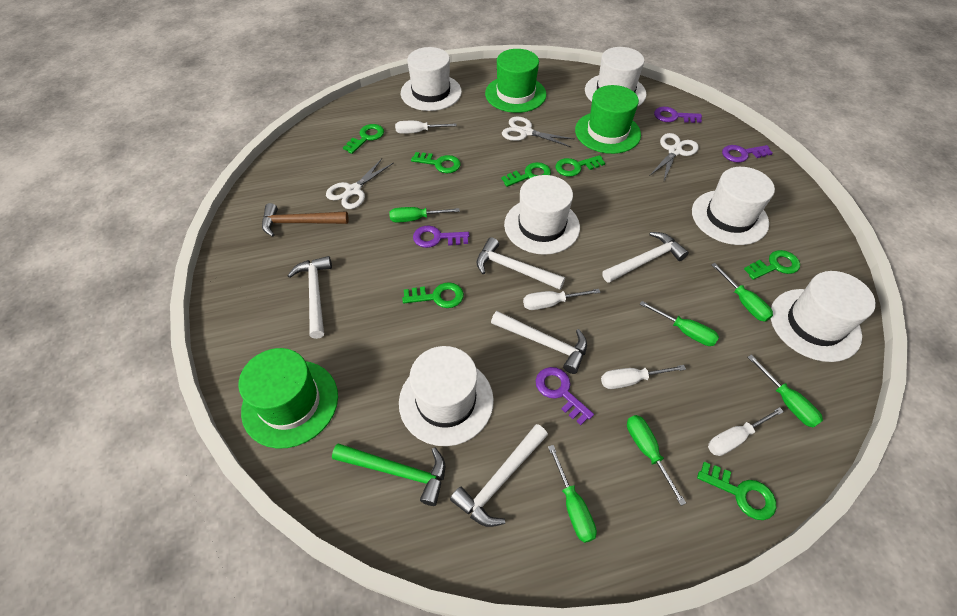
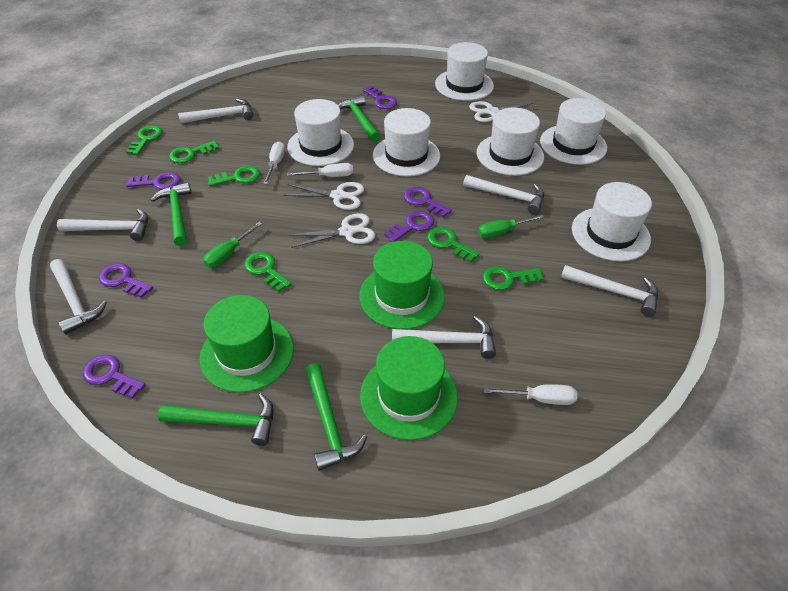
brown hammer: [262,203,349,237] = 1 -> none = 0
green hammer: [332,443,445,506] = 1 -> [151,182,192,246] [158,393,273,446] [305,363,367,471] [338,95,380,142] = 4
green key: [343,124,384,154] [402,282,464,308] [411,152,461,173] [501,162,551,187] [555,155,605,177] [697,462,776,520] [744,250,800,280] = 7 -> [126,126,162,155] [169,141,219,163] [208,166,260,186] [244,252,291,292] [427,227,480,262] [483,266,544,290] = 6
green screwdriver: [389,207,460,223] [548,445,597,543] [627,415,686,506] [640,301,719,346] [711,263,773,322] [748,355,823,428] = 6 -> [203,222,262,268] [478,215,544,238] = 2
purple key: [413,226,469,248] [536,367,594,425] [654,107,702,123] [722,145,773,163] = 4 -> [83,355,146,398] [99,263,153,298] [126,172,181,190] [363,86,397,109] [384,211,434,242] [404,187,452,218] = 6
white hammer: [288,256,332,339] [450,424,548,527] [477,237,565,290] [491,311,587,374] [602,232,689,283] = 5 -> [50,259,107,335] [57,209,148,241] [178,99,253,124] [392,316,496,359] [463,175,544,214] [561,265,658,316] = 6
white screwdriver: [395,121,457,134] [523,289,601,310] [601,365,686,389] [708,407,784,456] = 4 -> [263,142,285,184] [287,163,353,177] [484,384,577,405] = 3

